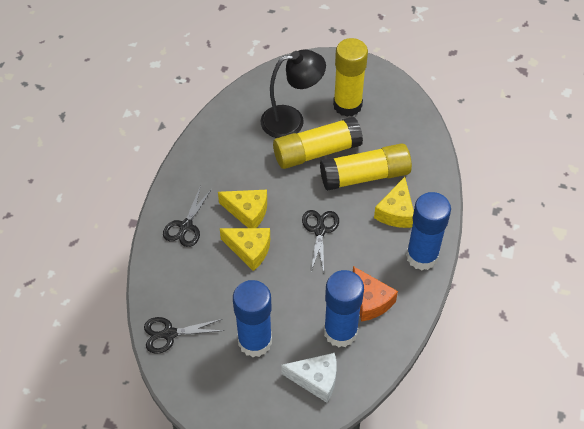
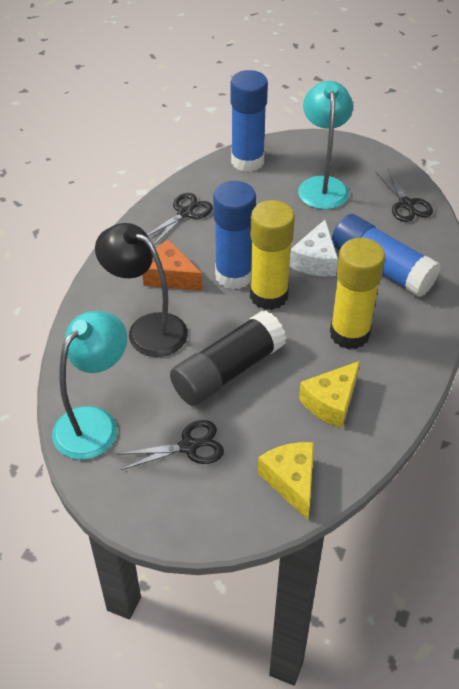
black glue stick: none = 0 -> [170,311,286,406] = 1
turquoise lamp: none = 0 -> [52,311,127,460] [298,81,353,210] = 2
yellow cheese: [218,190,267,228] [220,228,270,271] [374,177,414,228] = 3 -> [258,442,314,520] [299,361,360,428] = 2
yellow glue stick: [273,117,363,169] [320,143,412,191] [333,38,368,117] = 3 -> [250,200,295,310] [330,238,385,349] = 2

